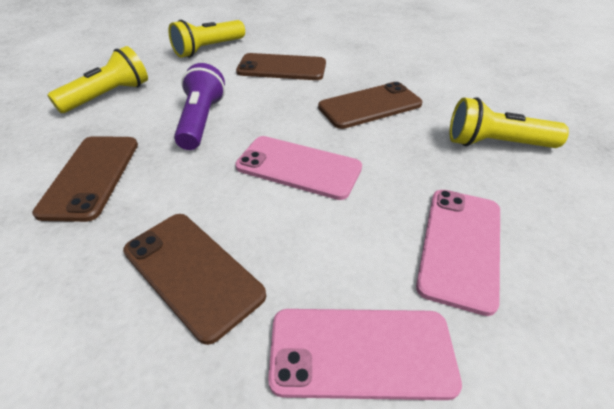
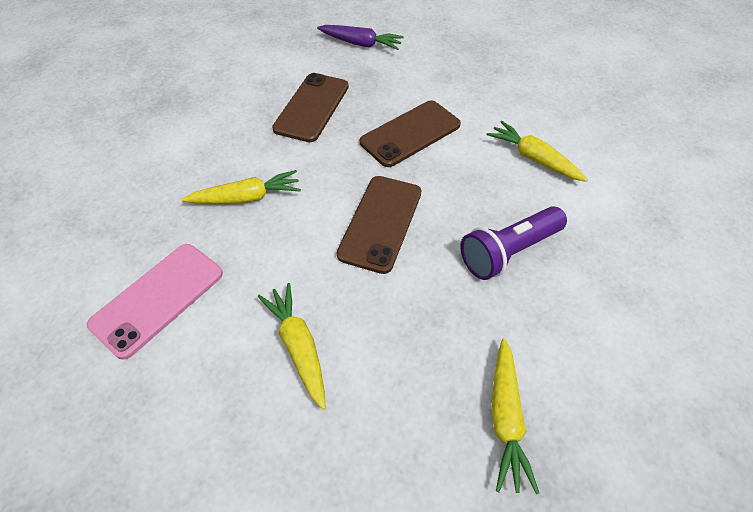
brown phone: [32,136,138,222] [123,214,266,345] [236,53,326,80] [318,82,422,129] = 4 -> [272,73,349,142] [337,176,422,274] [360,100,461,167] = 3
pink phone: [235,136,362,200] [268,309,462,400] [416,190,500,316] = 3 -> [87,244,223,360] = 1
purple carrot: none = 0 -> [317,25,404,50] = 1
yellow carrot: none = 0 -> [182,170,301,204] [258,283,326,410] [487,121,588,182] [491,338,539,494] = 4
yellow flashlight: [47,46,148,113] [168,20,245,58] [449,97,569,148] = 3 -> none = 0

